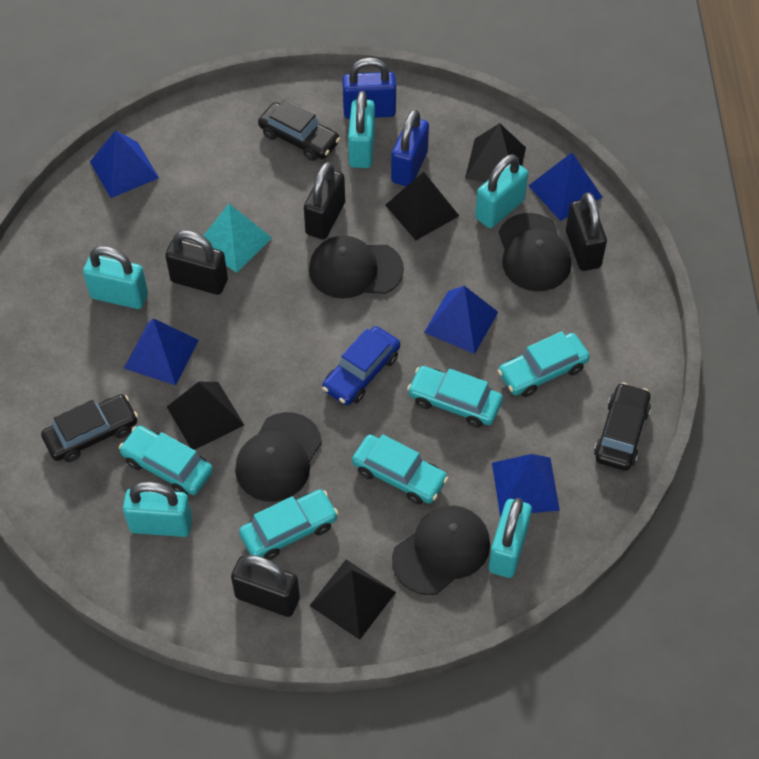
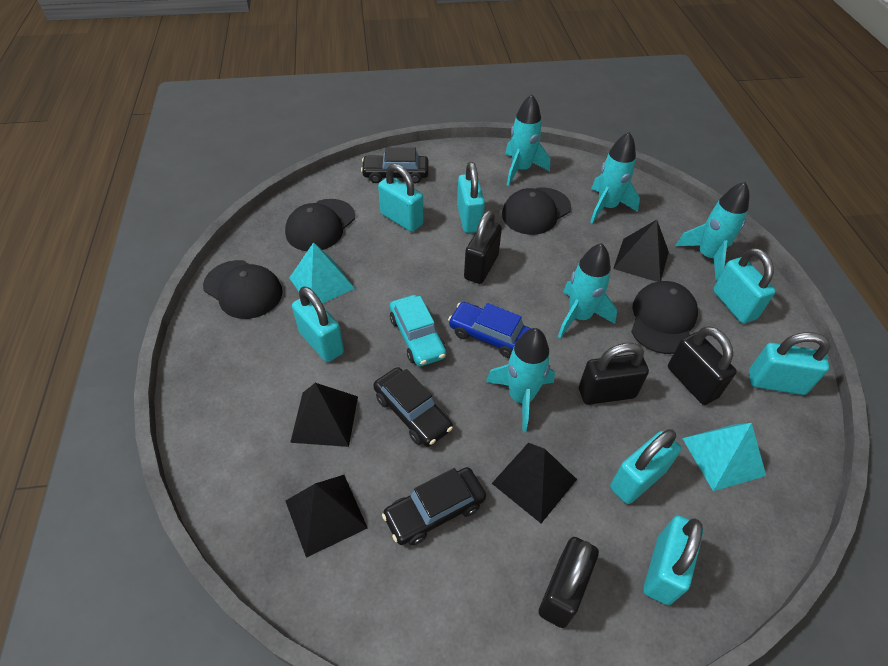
blue padlock: [342,58,396,119] [391,109,429,186] = 2 -> none = 0
blue pyramid: [90,130,159,198] [124,318,199,385] [424,286,498,354] [492,454,560,516] [529,153,602,221] = 5 -> none = 0
turquoise car: [119,426,213,495] [239,489,338,560] [352,434,448,505] [407,366,503,428] [498,331,590,397] = 5 -> [390,295,446,366] = 1
turquoise padlock: [83,246,148,309] [123,482,192,537] [348,91,375,168] [475,154,528,228] [489,498,532,578] = 5 -> [292,286,344,362] [378,164,423,232] [457,162,485,233] [610,429,682,504] [643,516,703,605] [713,248,776,323] [749,332,831,395] = 7
turquoise pyramid: [197,204,272,273] = 1 -> [289,242,355,304] [682,423,766,491] = 2
turquoise rocket: none = 0 -> [486,328,555,432] [505,94,550,186] [558,243,617,338] [590,132,640,224] [676,182,749,281] = 5

